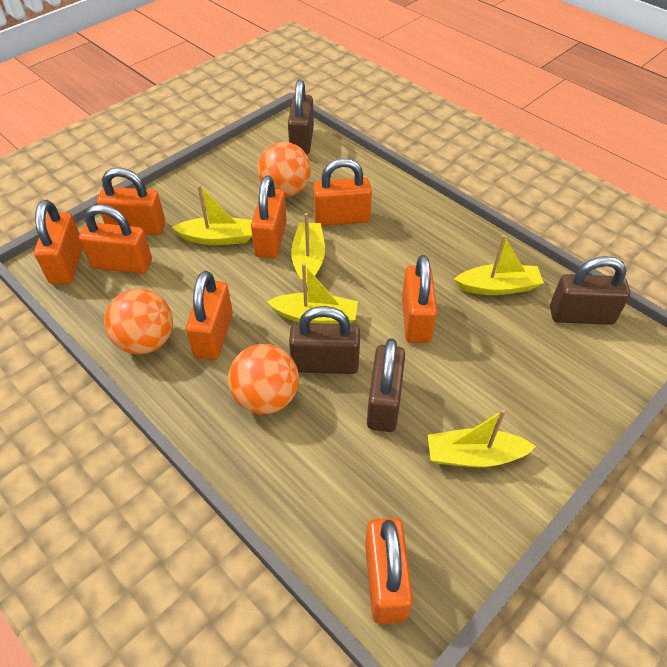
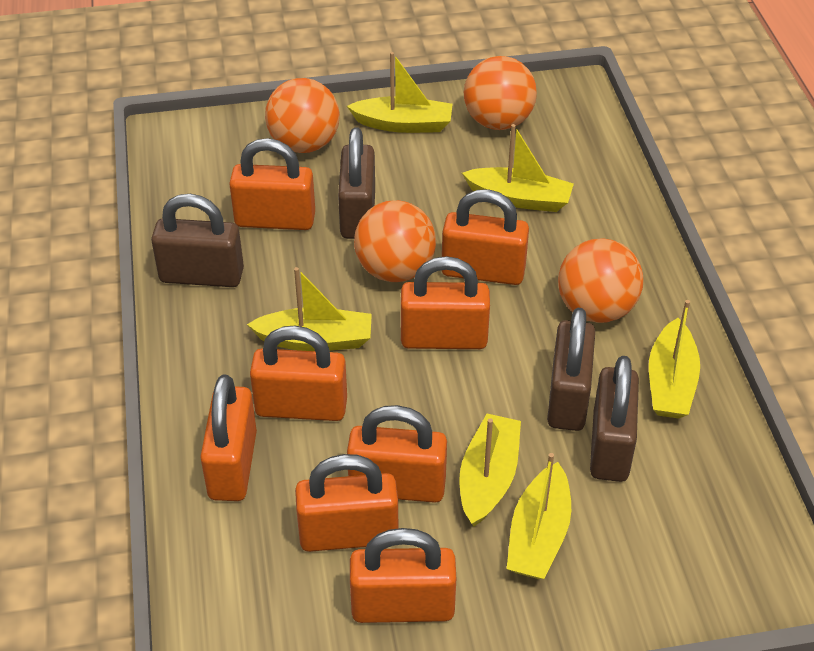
orange ball: [104,289,173,354] [228,344,299,414] [257,142,311,197] = 3 -> [265,78,340,153] [354,200,436,282] [464,56,537,130] [558,238,643,323] = 4
yellow boat: [172,185,252,245] [267,264,358,324] [291,213,325,285] [428,409,536,467] [454,235,544,295] = 5 -> [247,267,372,351] [347,52,453,133] [460,414,521,526] [462,124,574,212] [507,453,571,579] [649,300,700,419] = 6

